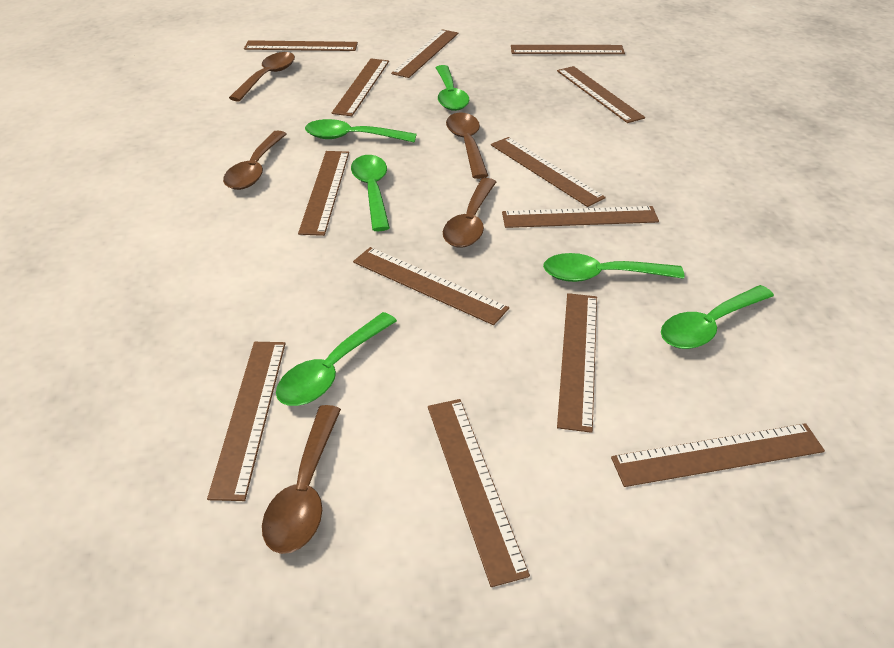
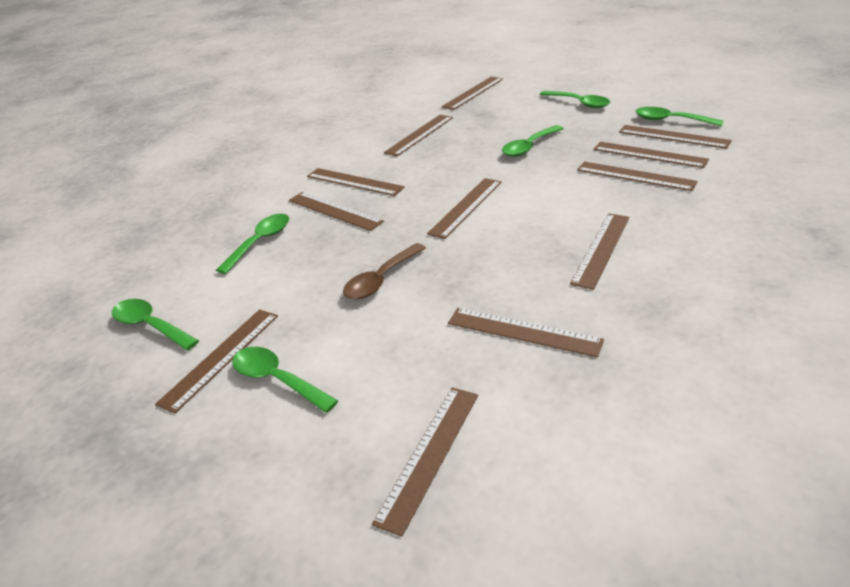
brown ruler: [207,342,286,501] [244,40,358,51] [298,151,349,236] [332,59,389,116] [353,247,509,325] [391,29,459,78] [428,399,530,587] [491,137,606,207] [502,206,659,228] [511,45,625,54] [557,66,645,123] [557,293,597,433] [611,423,825,487] = 13 -> [155,309,278,414] [289,192,384,231] [307,168,405,196] [372,387,478,537] [384,115,453,156] [427,178,502,239] [441,76,503,110] [448,308,604,357] [570,213,630,290] [577,161,698,191] [594,142,709,168] [619,125,732,149] = 12
brown spoon: [223,130,287,190] [229,52,295,102] [262,405,341,554] [443,178,496,248] [446,113,488,179] = 5 -> [343,243,426,300] = 1

